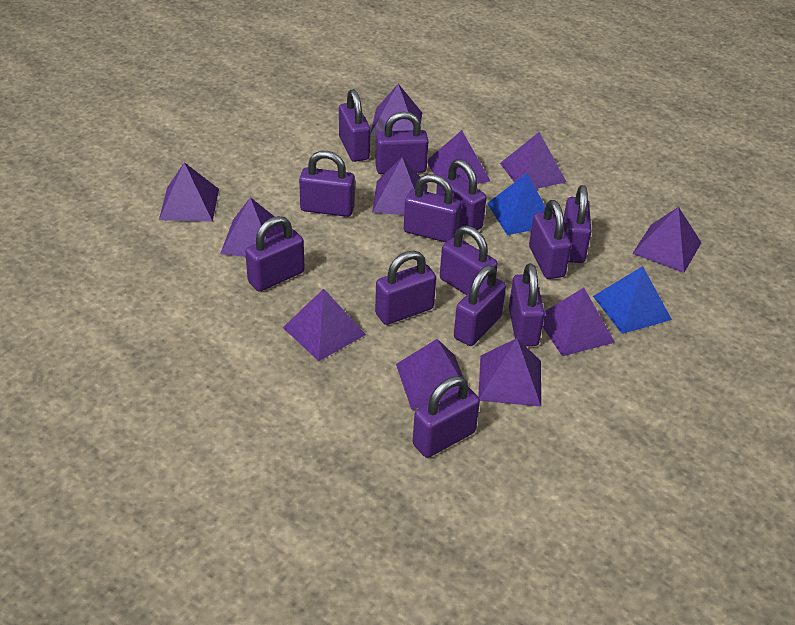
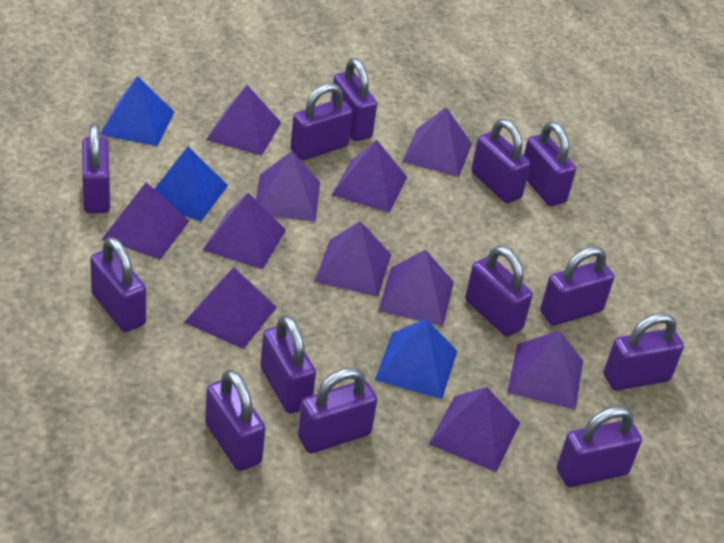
blue pyramid: [487,173,545,235] [593,266,672,334] = 2 -> [100,76,174,146] [154,147,228,221] [375,319,457,399] = 3

